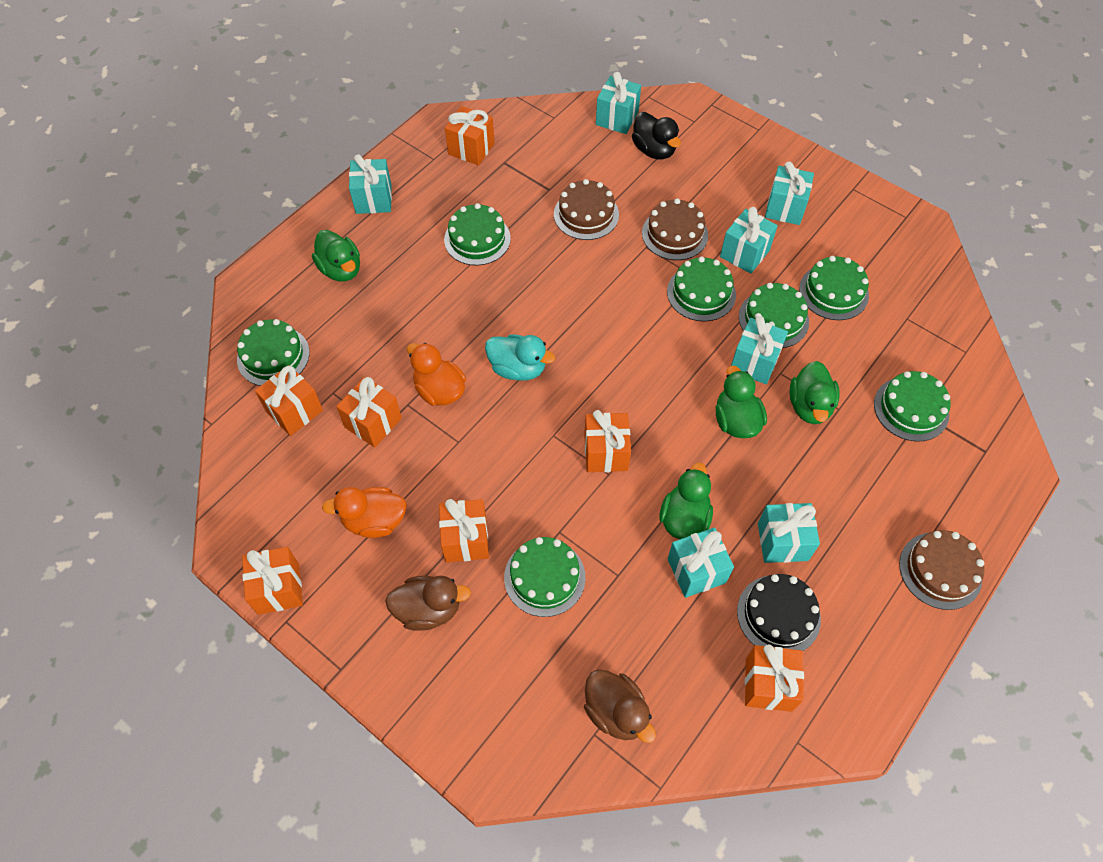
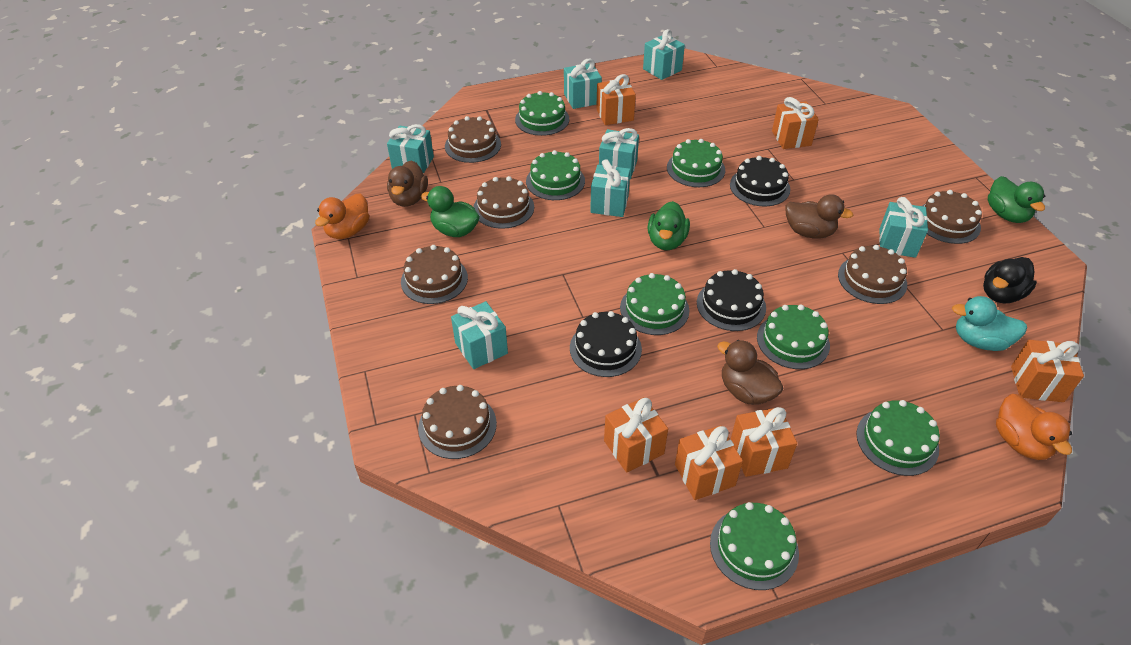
black cake: [737,574,821,651] = 1 -> [570,311,642,377] [697,269,766,331] [730,156,790,206] = 3
brown cake: [554,179,619,240] [642,198,708,260] [899,530,985,610] = 3 -> [401,245,468,304] [418,385,497,459] [445,116,501,163] [473,176,534,229] [838,245,907,304] [922,190,982,244] = 6
brown duck: [385,576,471,631] [584,669,656,743] = 2 -> [387,160,428,207] [717,340,783,405] [786,194,853,239] = 3
green duck: [312,230,360,281] [659,463,713,540] [716,366,767,438] [790,361,840,424] = 4 -> [421,186,480,237] [648,201,690,250] [988,176,1045,223] = 3
orange gift: [242,547,303,615] [255,365,323,436] [336,377,402,448] [439,499,489,563] [445,106,494,166] [584,410,631,472] [745,644,804,712] = 7 -> [596,74,636,125] [604,397,668,473] [675,425,743,500] [730,407,797,477] [772,97,819,149] [1011,340,1084,402] = 6

